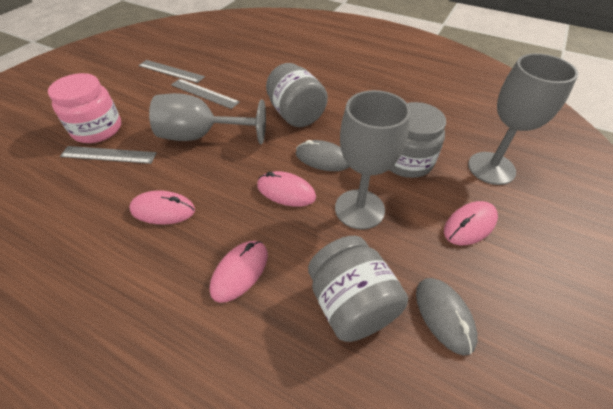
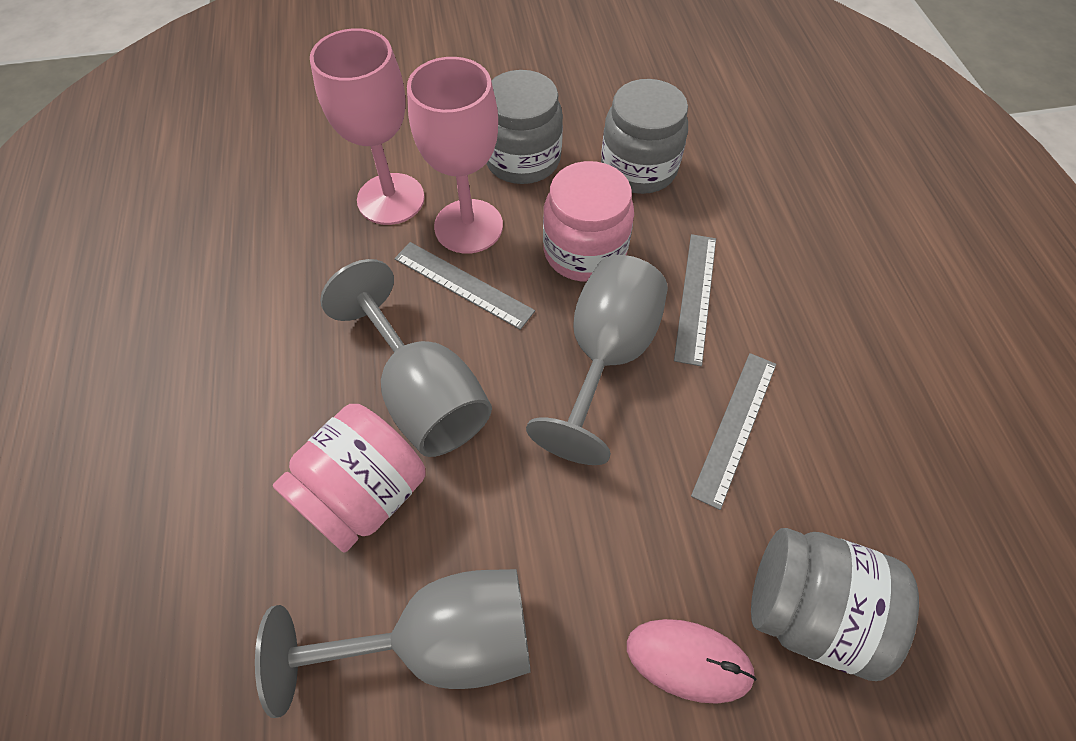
grey mouse: [296,140,349,171] [416,278,478,356] = 2 -> none = 0
pink goblet: none = 0 -> [310,28,424,225] [407,57,503,254] = 2
pink jar: [48,73,121,143] = 1 -> [273,404,425,553] [543,161,634,282] = 2
pink mouse: [129,191,195,224] [210,241,268,303] [257,171,316,207] [444,201,498,245] = 4 -> [627,619,756,704] = 1

